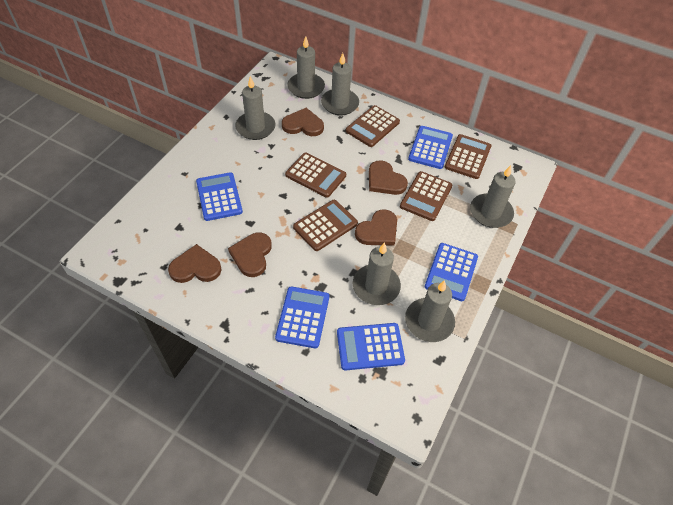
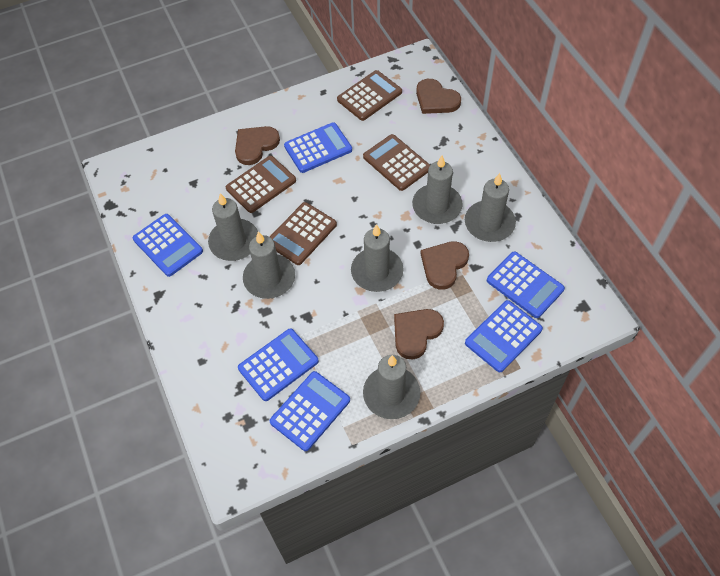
blue calculator: [196,172,243,221] [275,287,329,348] [337,323,405,370] [408,126,453,169] [425,243,478,301] = 5 -> [133,214,203,277] [238,328,319,401] [270,371,350,451] [284,122,352,173] [465,300,543,372] [487,252,565,318] = 6
brown calculator: [285,153,346,198] [293,200,358,251] [346,105,400,147] [400,171,452,221] [445,134,491,179] = 5 -> [226,156,296,213] [270,202,337,265] [337,70,402,121] [363,134,430,191] = 4
brown heart: [168,244,222,283] [228,233,272,277] [282,108,324,136] [355,209,397,245] [369,160,408,195] = 5 -> [235,126,280,165] [394,309,444,360] [416,79,461,114] [420,241,469,290] = 4

